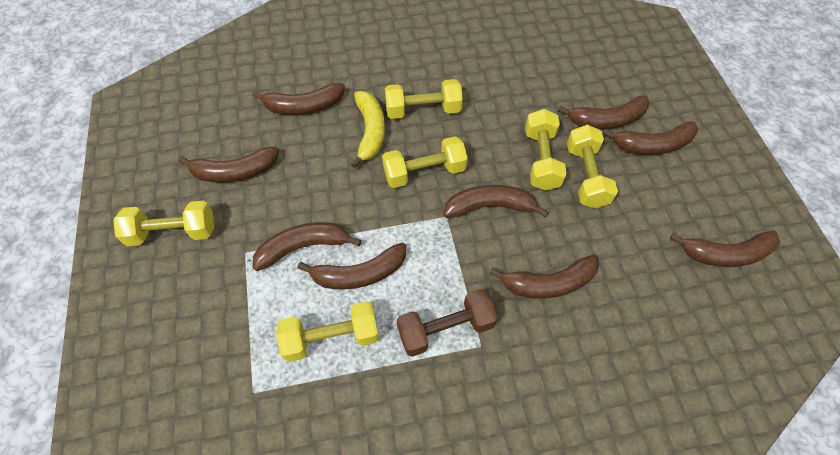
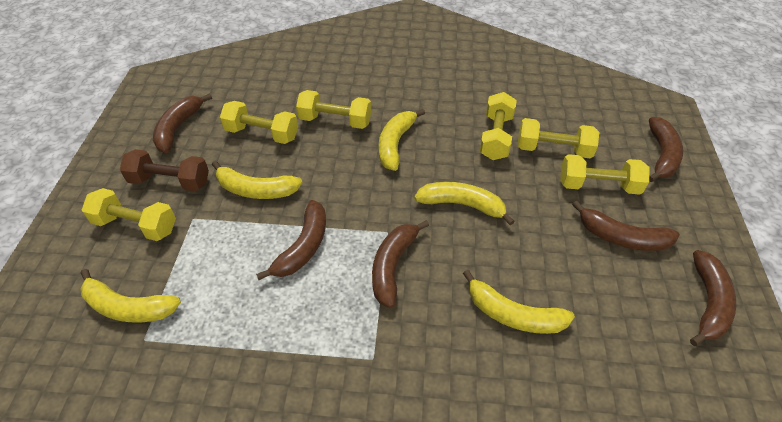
brown banana: [178,146,279,182] [252,83,345,115] [253,222,361,271] [297,242,406,290] [443,185,548,218] [489,255,599,299] [558,96,650,129] [603,121,698,155] [669,230,780,267] = 9 -> [153,93,212,153] [256,200,326,280] [372,220,429,308] [572,201,680,251] [649,117,683,182] [690,250,736,346] = 6
yellow banana: [350,91,385,168] = 1 -> [80,269,181,323] [212,161,302,199] [379,109,425,171] [414,182,515,225] [463,270,575,334] = 5

